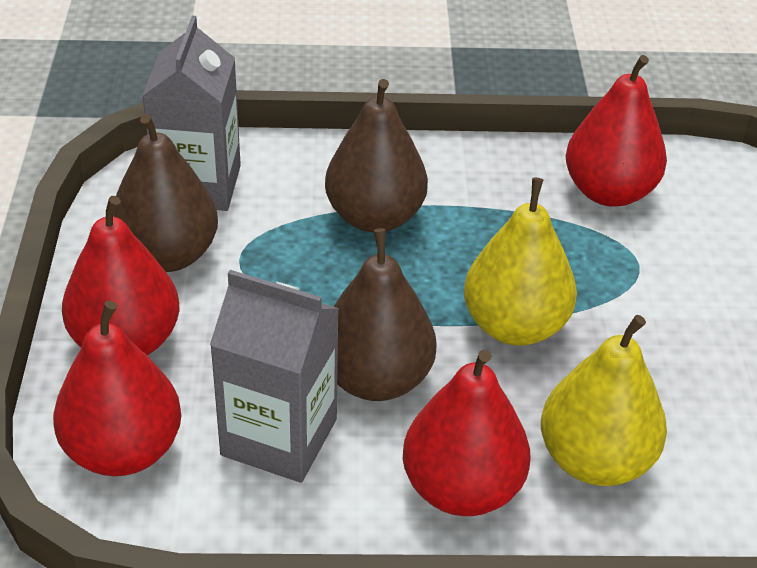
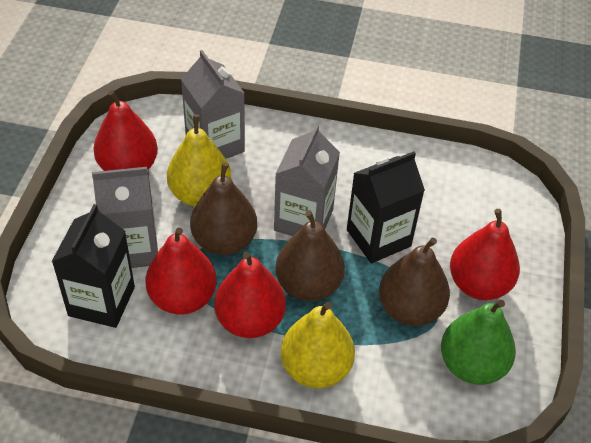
black carton: none = 0 -> [52,204,135,328] [347,152,425,263] = 2
green pear: none = 0 -> [441,300,516,385] = 1
grey carton: [142,16,241,211] [210,270,339,483] = 2 -> [92,167,158,268] [181,50,245,159] [274,124,340,236] = 3

